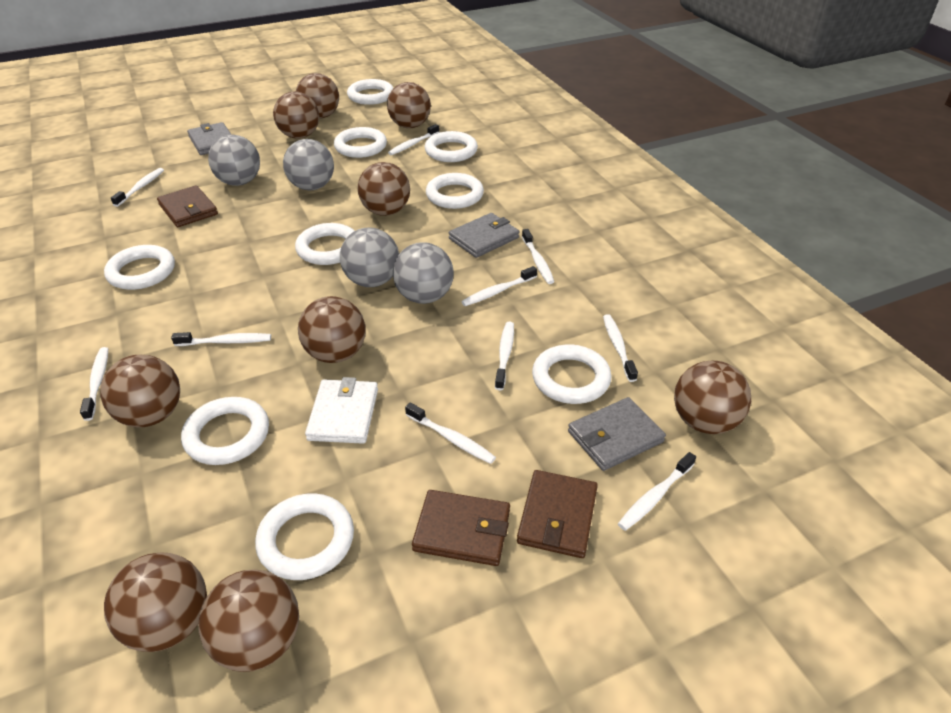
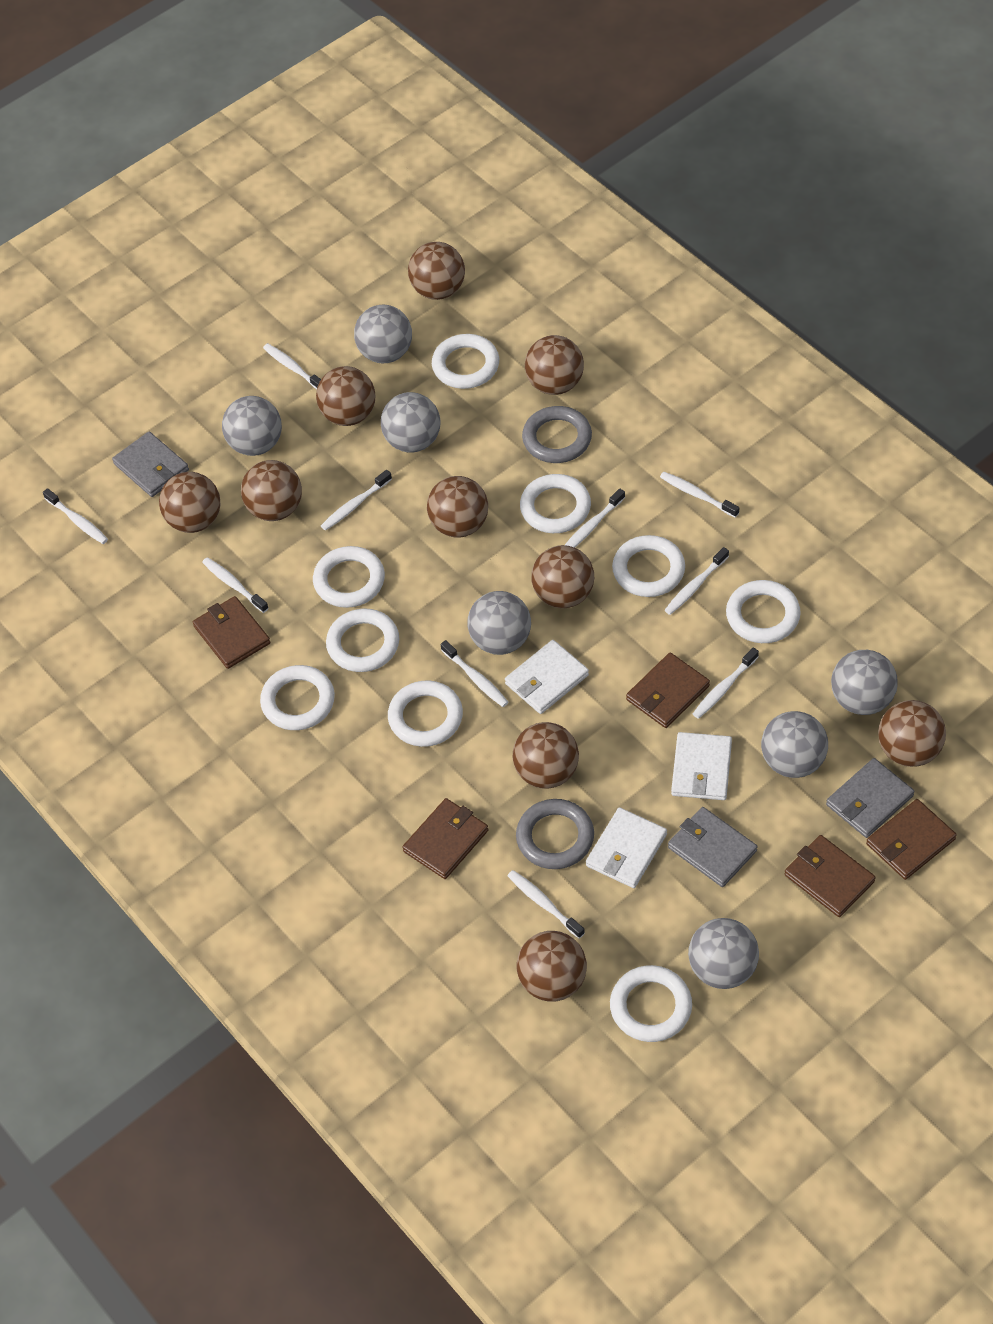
brown ball: [100,355,180,428] [104,553,207,652] [198,570,299,672] [273,92,319,139] [296,73,339,119] [298,296,366,363] [358,162,410,216] [387,82,431,128] [674,361,751,434] = 9 -> [159,472,221,533] [241,460,302,521] [316,366,375,426] [408,242,465,300] [427,476,488,538] [512,722,579,789] [517,931,587,1002] [525,335,584,395] [531,545,594,608] [878,700,946,767] = 10
brown wallet: [157,185,218,227] [412,490,510,566] [517,470,598,558] = 3 -> [193,596,270,669] [403,798,488,879] [626,653,710,728] [785,835,876,917] [866,799,956,880] = 5
grey ball: [208,135,260,186] [283,139,334,190] [340,227,399,287] [393,242,454,304] = 4 -> [222,396,282,456] [354,305,412,363] [381,392,440,452] [467,591,531,655] [688,918,759,989] [761,711,828,778] [831,650,898,715] = 7
grey ring: none = 0 -> [516,799,594,869] [522,406,592,463] = 2
white wallet: [305,377,378,444] = 1 -> [505,640,589,714] [586,807,667,888] [671,732,732,800] = 3

